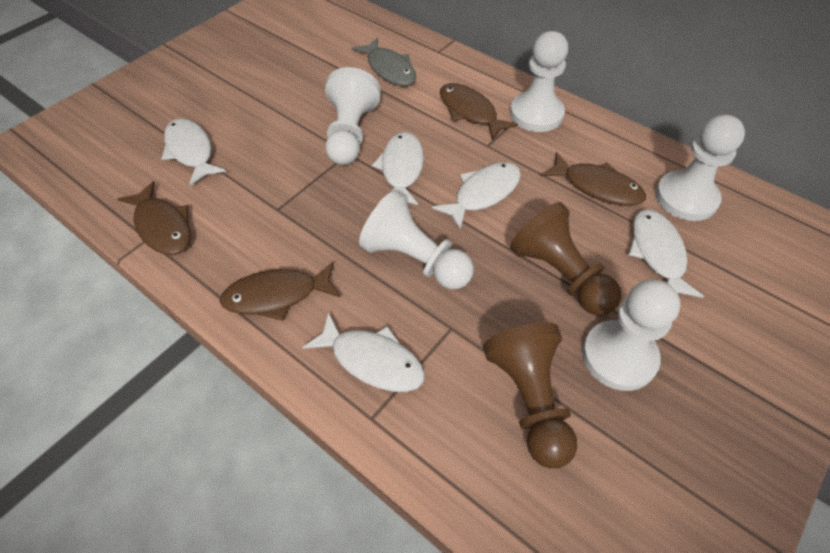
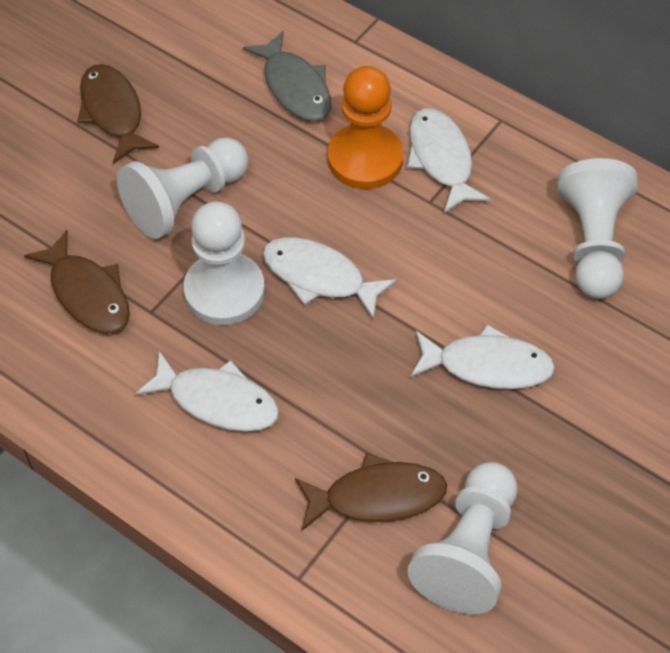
brown fish: [117,181,191,255] [220,262,341,321] [440,83,518,140] [541,152,646,206] = 4 -> [24,230,130,334] [78,64,159,164] [295,453,447,531] = 3
brown pawn: [483,322,577,468] [510,202,622,315] = 2 -> none = 0
orange pawn: none = 0 -> [327,66,404,189] = 1
white fish: [162,118,226,186] [302,312,425,392] [372,132,424,205] [432,162,521,230] [629,209,704,298] = 5 -> [135,351,279,432] [263,237,397,320] [407,108,491,213] [410,324,555,389] = 4
white pawn: [325,67,381,165] [359,191,474,289] [510,31,568,132] [582,279,680,391] [655,114,745,221] = 5 -> [117,137,248,239] [183,202,265,325] [407,462,517,614] [557,158,638,299] = 4

